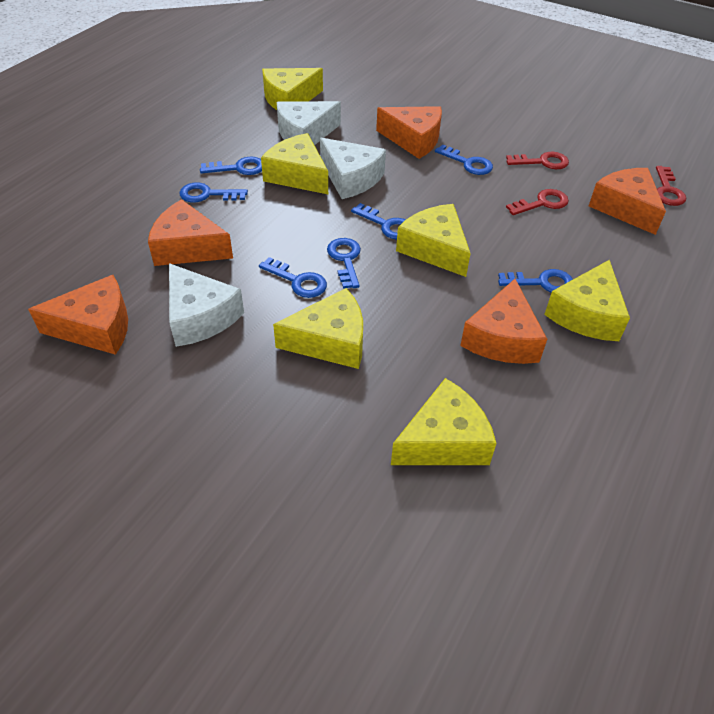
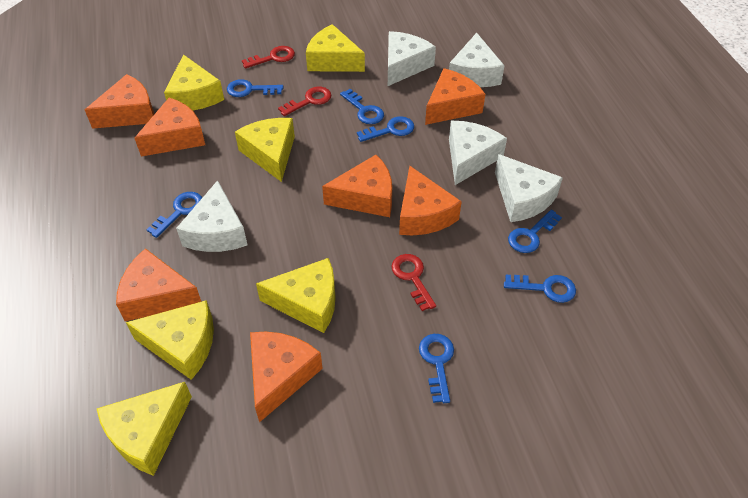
orange cheese: [28,275,128,355] [148,199,233,266] [376,106,442,159] [460,279,547,364] [589,168,666,235] = 5 -> [85,74,154,129] [116,248,201,321] [135,98,205,157] [250,332,323,422] [322,155,392,217] [399,166,462,235] [425,68,485,125] = 7
white cheese: [169,263,244,347] [277,101,341,145] [320,138,386,199] = 3 -> [176,180,247,252] [388,31,436,86] [449,33,505,87] [449,121,507,185] [495,154,563,222] = 5

